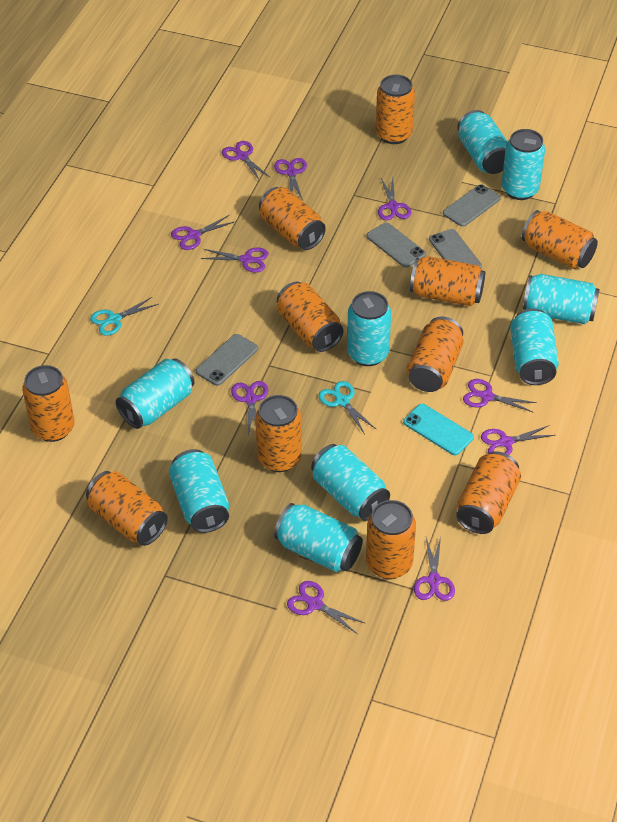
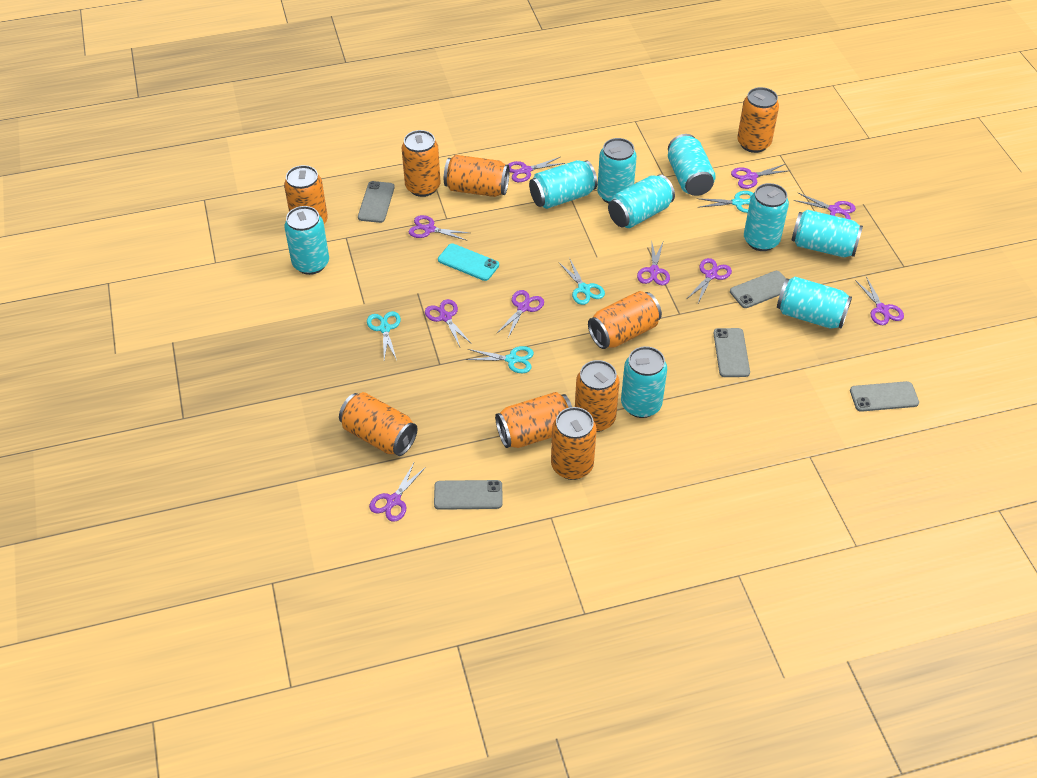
grey phone: [196,334,258,386] [366,223,426,268] [429,229,482,269] [443,184,501,227] = 4 -> [358,181,395,223] [434,480,502,510] [713,328,750,377] [730,271,786,308] [850,381,919,412] = 5
orange can: [22,365,74,442] [86,471,168,546] [255,395,302,472] [259,187,326,250] [277,282,343,352] [366,500,416,579] [376,75,415,144] [407,316,463,392] [410,256,485,306] [456,451,521,534] [522,210,598,269] = 11 -> [284,165,328,224] [339,392,418,456] [402,130,441,197] [444,155,510,197] [495,392,572,448] [551,407,597,480] [575,360,619,432] [588,291,662,349] [737,87,779,153] = 9
turquoise scissors: [90,297,159,336] [318,381,377,434] = 2 -> [367,311,401,360] [466,346,534,373] [559,259,605,305] [696,191,753,213] = 4

